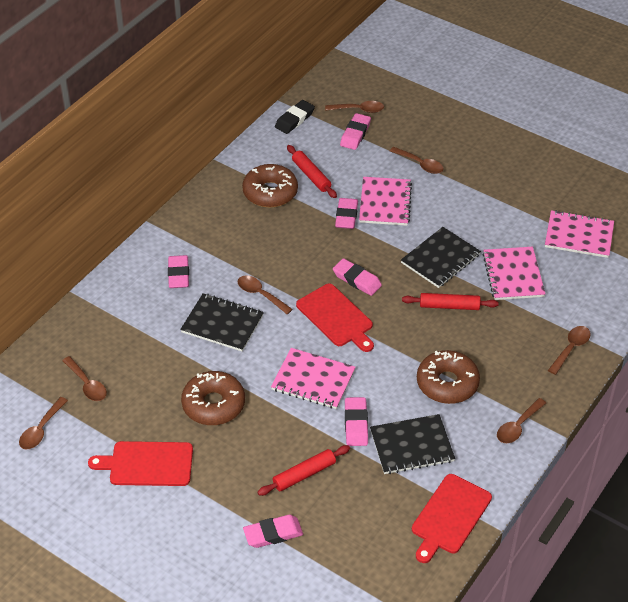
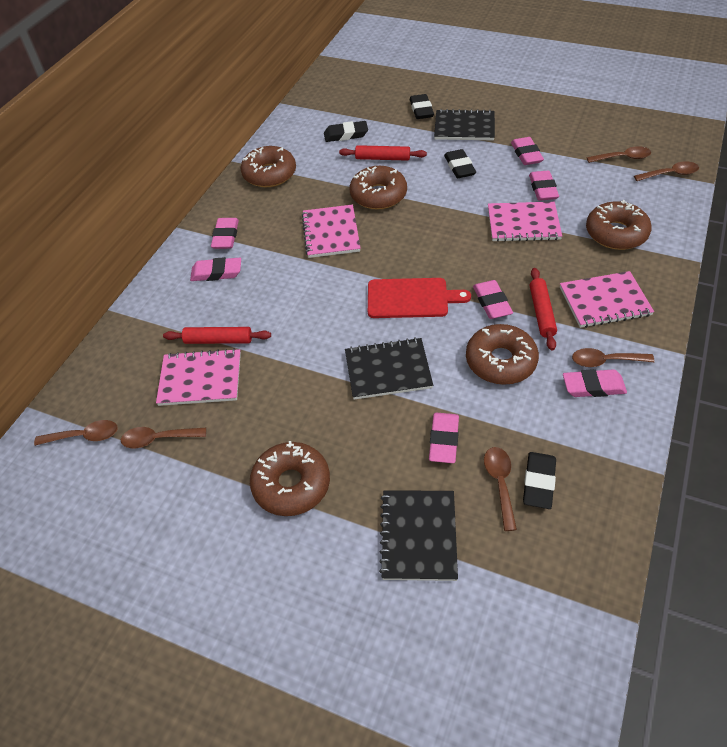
black eraser: [275,100,315,134] = 1 -> [324,121,368,142] [410,94,434,119] [444,149,476,178] [523,452,556,509] = 4
brown donut: [181,371,245,425] [242,164,298,207] [417,350,480,404] = 3 -> [240,146,296,187] [250,441,330,516] [350,166,407,210] [466,324,539,385] [586,200,652,250] = 5
brown spoon: [19,397,68,449] [62,356,107,401] [238,275,293,314] [325,101,384,113] [390,147,443,174] [497,398,546,443] [548,326,591,375] = 7 -> [34,420,118,446] [121,427,206,448] [484,447,517,531] [572,348,655,367] [587,146,651,163] [634,161,699,181] = 6
pink eraser: [168,255,189,288] [243,515,303,548] [333,258,382,296] [335,198,358,229] [340,113,371,150] [345,397,368,446] = 6 -> [190,257,241,281] [211,218,239,249] [429,412,459,463] [473,280,513,319] [511,137,544,165] [529,171,559,201] [563,369,627,397] = 7
red cutting board: [88,441,193,486] [296,284,374,352] [412,474,492,563] = 3 -> [368,278,471,318] = 1

